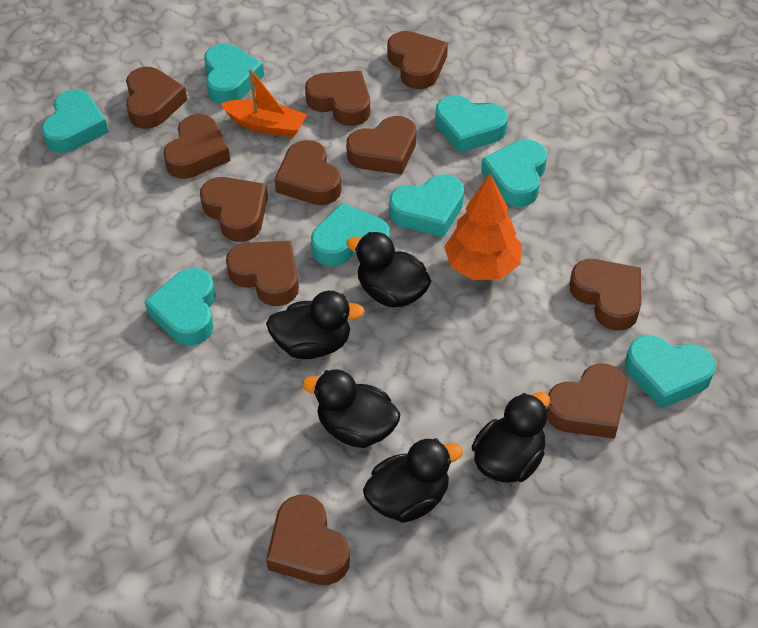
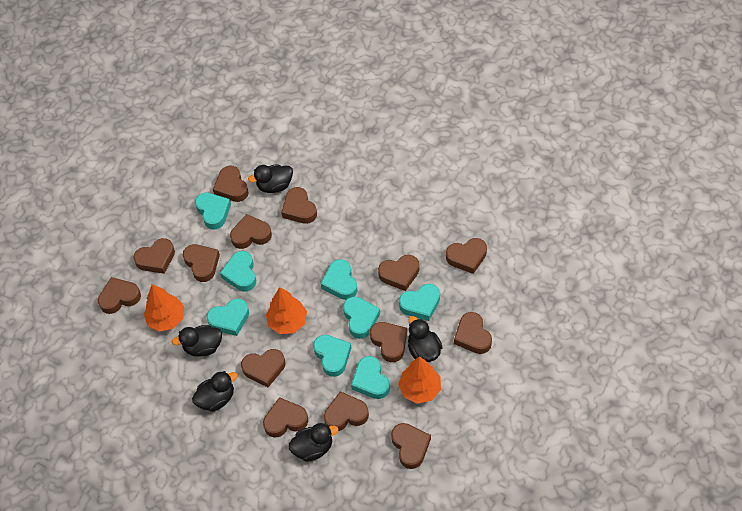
brown heart: [126,67,187,129] [163,114,231,179] [200,177,268,242] [226,241,299,306] [266,495,350,585] [274,140,342,205] [305,71,370,126] [346,116,416,174] [387,31,448,89] [547,363,627,439] [569,259,641,331] = 11 -> [98,277,141,314] [133,238,175,274] [183,244,220,282] [213,165,249,202] [230,214,272,249] [241,349,285,387] [263,397,308,438] [281,187,317,224] [324,391,369,431] [370,322,407,362] [378,255,419,291] [391,423,431,469] [446,238,487,274] [454,312,492,354] = 14
orange boat: [220,68,307,137] = 1 -> none = 0
orange tree: [444,173,522,280] = 1 -> [144,284,184,332] [266,287,307,334] [398,356,441,404] = 3

